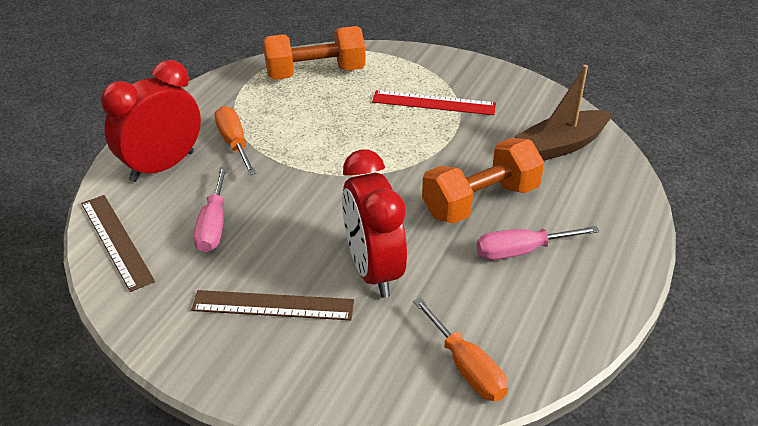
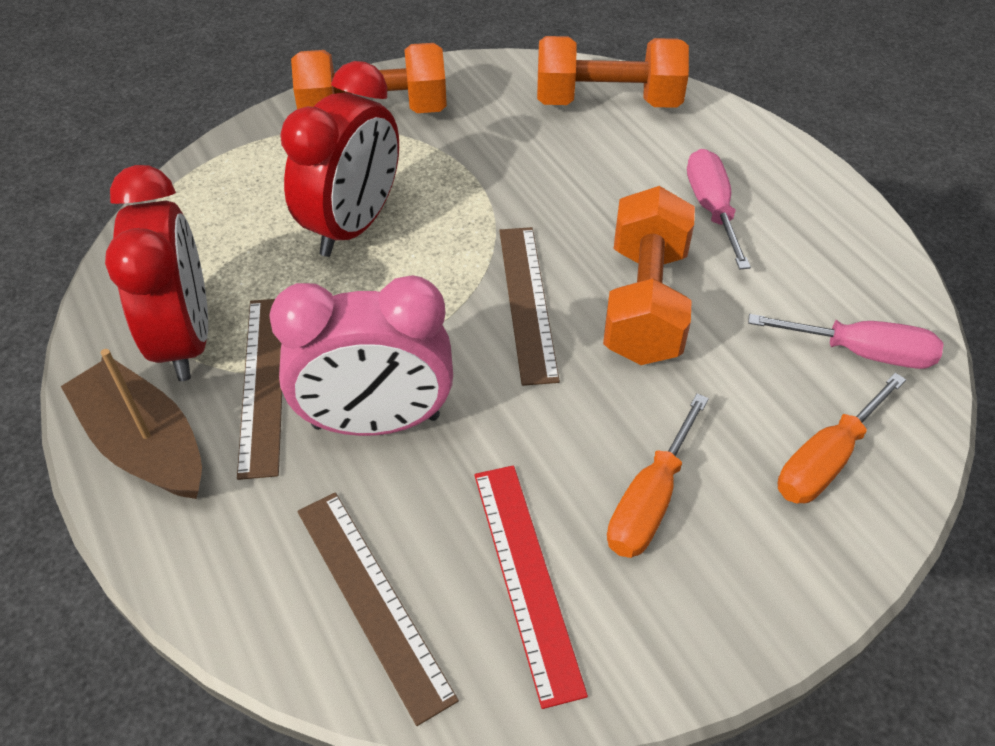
brown ruler: [81,195,155,292] [191,290,354,320] = 2 -> [237,299,282,480] [298,492,459,726] [499,227,560,386] = 3
orange dumbbell: [263,26,366,80] [422,138,544,224] = 2 -> [291,43,447,113] [537,36,689,108] [603,186,695,365] = 3
pink clock: none = 0 -> [269,275,453,436] = 1

